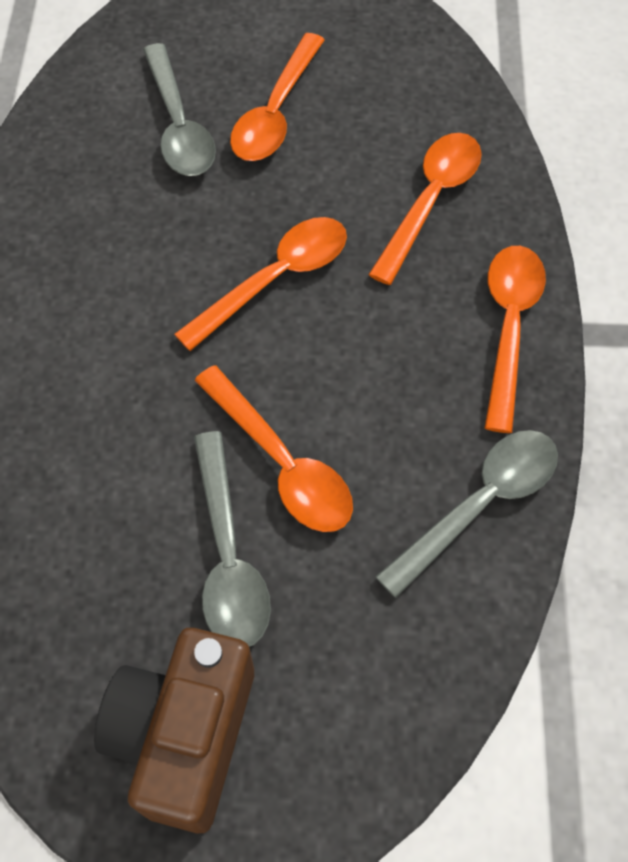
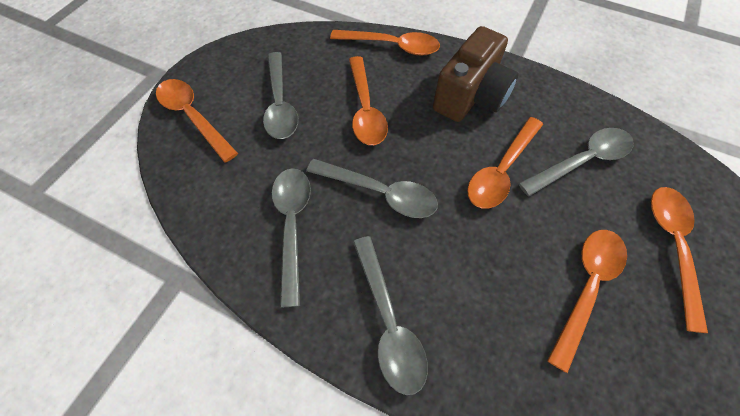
grey spoon: [143,43,216,176] [194,431,271,647] [375,430,558,598] = 3 -> [263,52,298,139] [272,168,311,307] [306,159,438,218] [353,236,428,395] [518,128,634,196] = 5
orange spoon: [174,217,347,351] [195,365,353,532] [230,33,325,161] [368,133,482,285] [485,246,546,433] = 5 -> [156,79,238,162] [330,30,440,56] [349,56,388,145] [467,117,543,209] [547,230,627,373] [651,187,708,333] = 6

